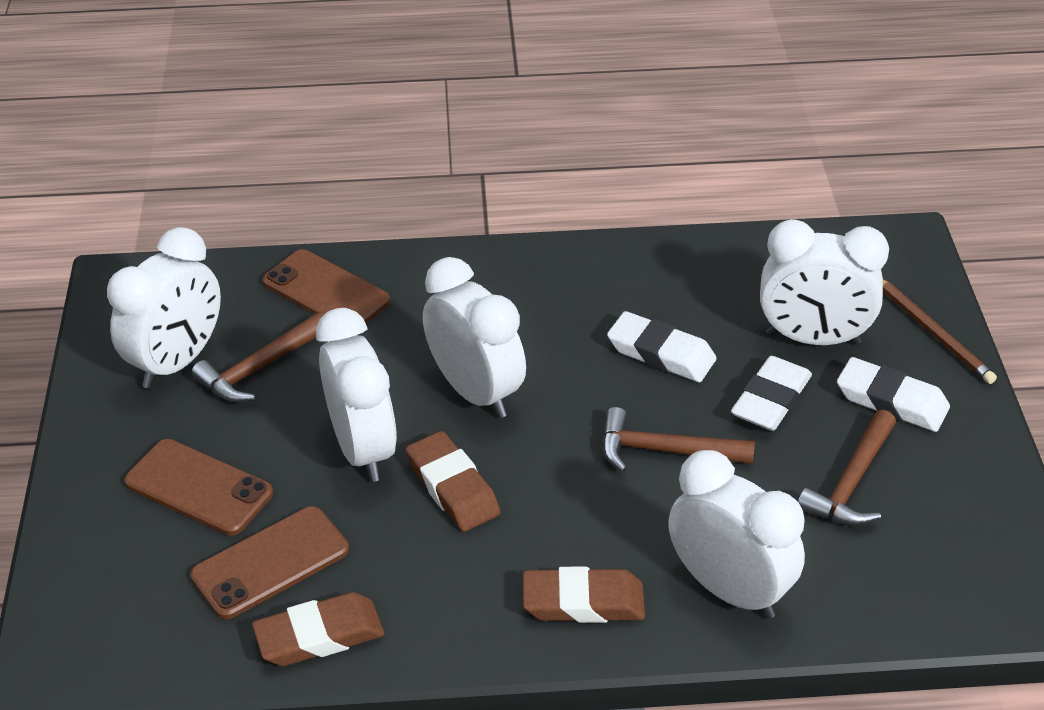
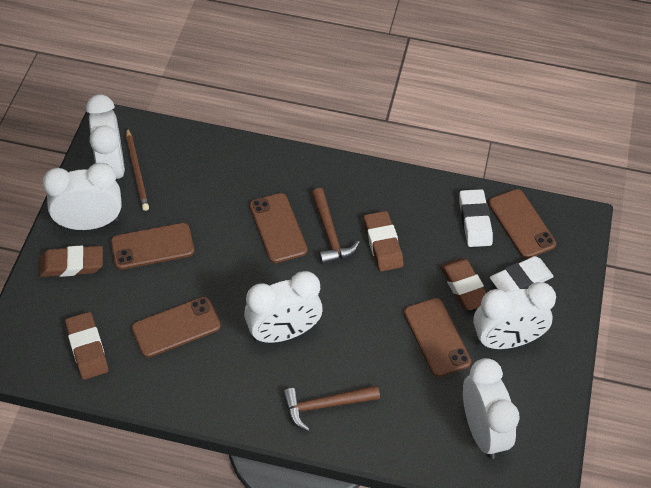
brown eraser: [252,592,384,666] [406,431,500,532] [523,566,645,623] = 3 -> [39,245,103,277] [65,312,108,380] [364,211,404,272] [440,258,486,311] = 4
brown hammer: [191,312,325,403] [602,407,755,472] [798,410,896,526] = 3 -> [283,385,380,431] [311,188,360,264] = 2
brown phone: [124,439,273,536] [190,506,349,619] [263,249,390,323] = 3 -> [111,223,194,270] [131,297,221,358] [250,193,308,263] [404,298,471,377] [488,189,556,259] = 5
white eraser: [607,311,717,382] [731,356,812,431] [837,357,950,432] = 3 -> [459,189,493,247] [490,256,554,292] = 2

